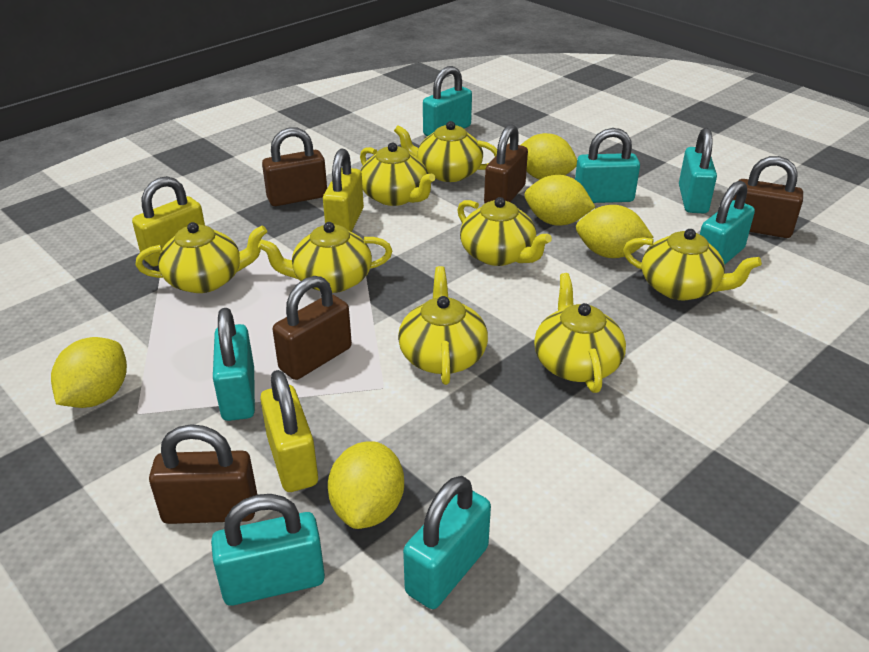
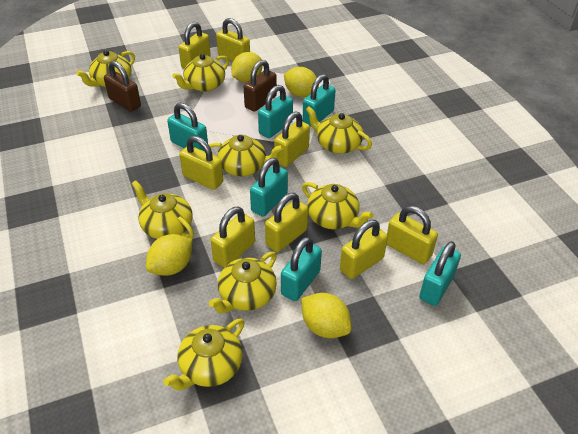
brown padlock: [149,424,257,524] [262,127,327,206] [273,276,352,380] [484,124,528,203] [733,156,803,238] = 5 -> [104,61,141,112] [244,60,277,112] = 2
turquoise padlock: [211,494,325,606] [213,308,255,421] [403,476,491,609] [423,66,472,136] [575,128,640,203] [679,128,717,213] [700,181,755,265] = 7 -> [167,102,208,152] [250,158,288,217] [258,85,293,138] [281,237,322,301] [302,74,336,127] [419,241,461,306] = 6
yellow lemon: [51,337,127,408] [328,441,404,529] [521,133,577,180] [525,175,595,226] [576,205,653,258] = 5 -> [146,234,192,276] [231,52,263,82] [284,67,319,97] [301,293,352,338] = 4
yellow padlock: [132,176,205,266] [260,370,318,492] [323,149,364,232] = 3 -> [179,22,211,69] [179,136,223,190] [211,206,255,268] [216,18,250,61] [265,193,308,252] [274,112,310,167] [340,220,388,279] [387,206,438,264] = 8

